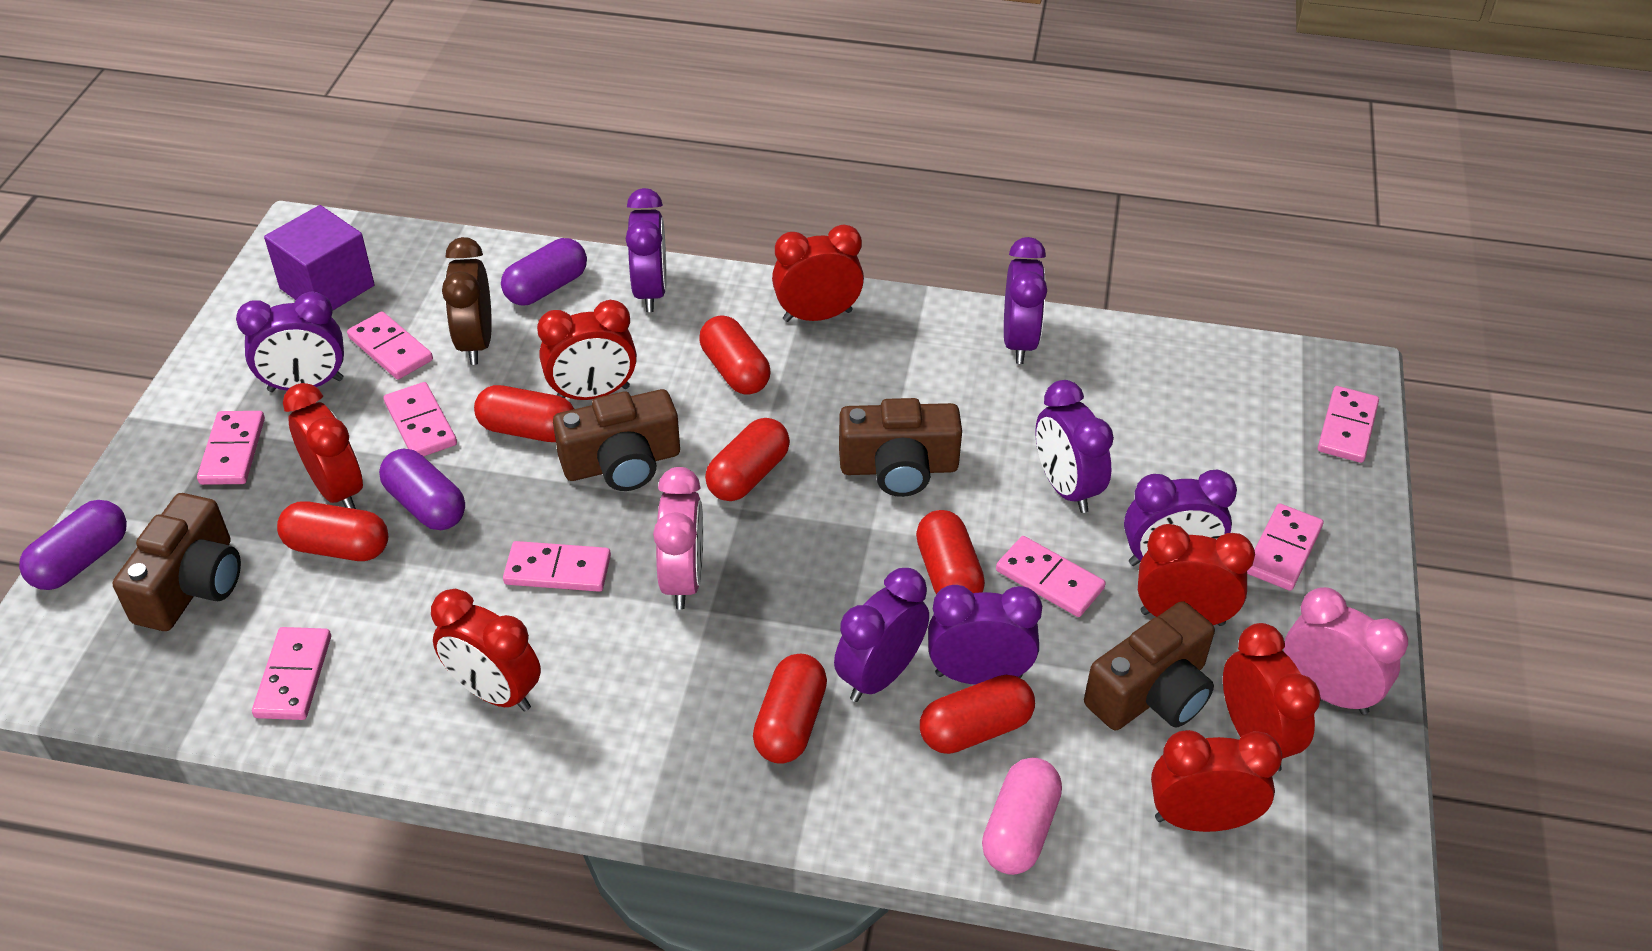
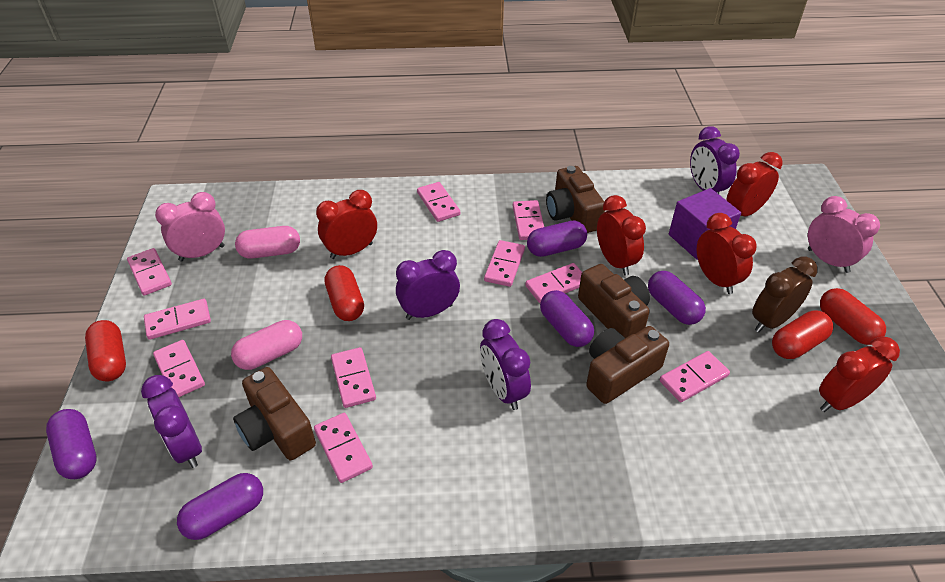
pink capsule: [982,758,1062,875] = 1 -> [231,320,302,370] [235,226,300,259] = 2
pink domino: [197,411,265,485] [252,627,331,720] [347,311,433,379] [384,382,457,457] [503,541,611,592] [996,536,1106,617] [1247,504,1323,591] [1318,386,1379,463] = 8 -> [127,248,172,296] [144,299,211,340] [153,340,205,397] [314,413,373,483] [331,347,376,408] [417,182,460,222] [484,240,525,287] [513,200,544,240] [525,263,582,303] [660,351,730,402] = 10
purple capsule: [19,500,127,590] [379,449,465,530] [501,238,587,305] = 3 -> [46,409,97,479] [177,473,263,540] [527,221,587,257] [540,290,594,347] [648,271,706,325] = 5
purple clock: [236,292,344,392] [626,188,666,312] [834,568,929,702] [928,585,1042,685] [1004,237,1047,364] [1035,380,1114,513] [1124,469,1237,566] = 7 -> [141,375,202,468] [396,250,460,320] [480,319,531,410] [690,126,740,194] = 4
red capsule: [277,501,388,561] [474,385,574,442] [699,315,770,395] [705,418,790,501] [753,654,827,764] [916,510,985,594] [920,675,1035,754] = 7 -> [85,320,126,381] [325,265,364,321] [772,311,834,359] [820,288,886,345] = 4
red clock: [283,383,363,509] [431,589,541,712] [537,300,637,400] [772,224,864,322] [1138,524,1255,626] [1151,730,1282,832] [1223,623,1321,772] = 7 -> [316,190,377,259] [597,195,646,276] [697,213,757,294] [726,152,782,216] [819,336,900,412] = 5

